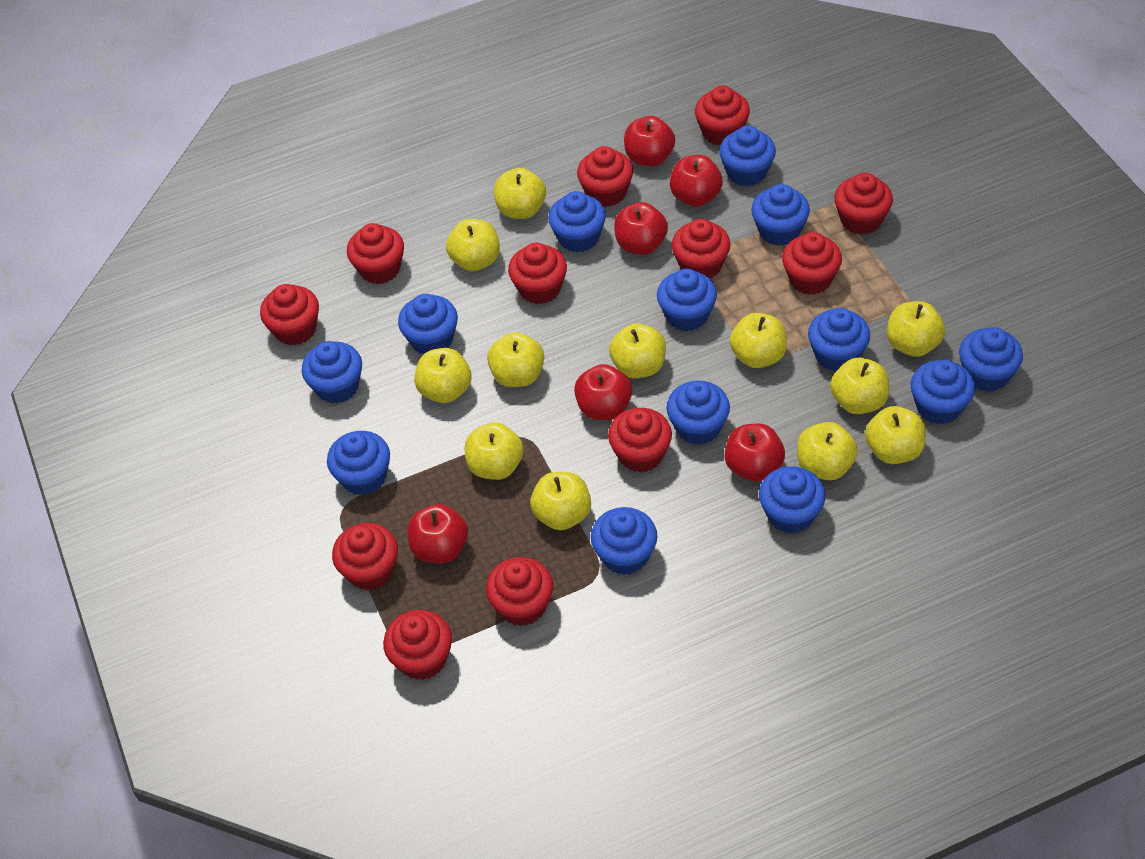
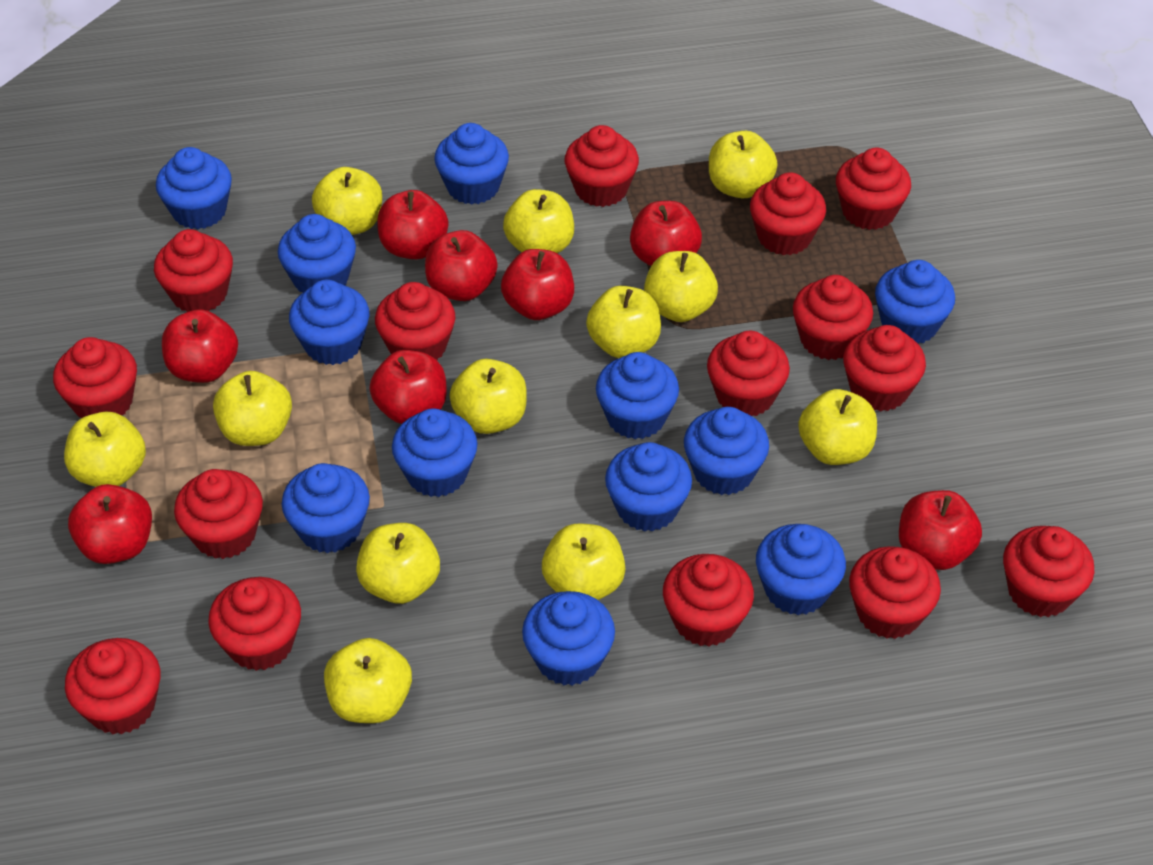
blue cupcake: [302,341,362,404] [327,431,390,495] [398,294,458,355] [548,191,606,252] [591,507,657,575] [657,269,717,331] [666,381,730,445] [719,125,776,186] [751,184,810,246] [759,466,826,533] [808,308,870,372] [911,360,975,424] [959,327,1023,392] = 13 -> [156,147,232,229] [278,214,356,292] [282,463,370,553] [289,280,370,365] [392,408,478,497] [434,123,509,205] [522,591,615,686] [596,352,679,439] [605,442,692,532] [684,407,769,495] [756,524,846,615] [875,260,955,344] = 12
red apple: [407,504,469,563] [574,364,632,420] [614,202,668,255] [624,116,675,167] [670,155,723,207] [725,424,785,482] = 6 -> [68,484,152,564] [162,309,238,383] [369,350,447,424] [377,190,448,259] [425,230,498,301] [501,249,574,320] [630,201,702,266] [899,490,982,570] = 8
red cupcake: [260,284,319,346] [332,523,398,590] [347,223,404,284] [383,610,452,680] [486,557,553,626] [508,243,567,304] [577,146,633,207] [608,408,672,473] [672,219,730,278] [695,85,750,145] [782,232,842,295] [834,173,893,235] = 12 -> [53,337,137,418] [65,638,160,734] [154,229,233,312] [174,469,263,559] [208,577,301,671] [375,282,455,360] [565,125,639,207] [663,554,754,647] [707,331,790,416] [750,172,826,255] [793,275,873,360] [836,148,911,230] [843,325,926,412] [849,546,941,639] [1003,526,1094,617] = 15

